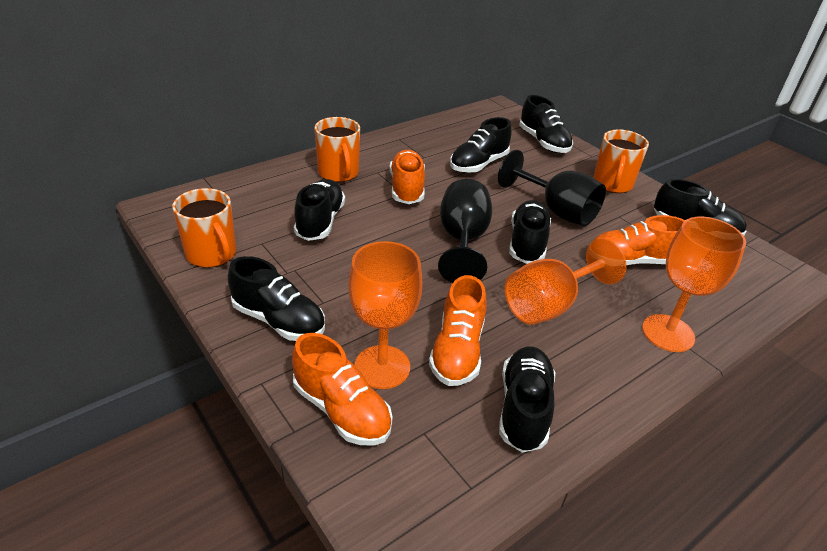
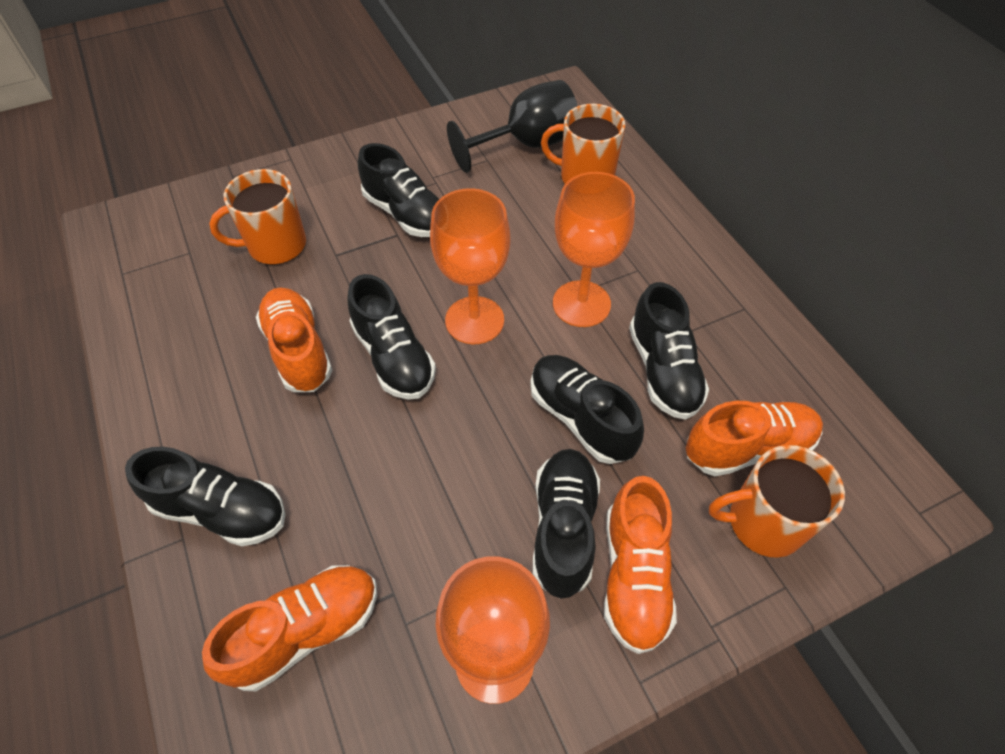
black goblet: [438,179,492,283] [498,150,606,226] = 2 -> [447,80,578,173] = 1
black shoe: [228,256,325,341] [294,179,345,241] [450,117,512,173] [499,347,555,453] [509,200,551,264] [519,95,573,153] [654,179,747,236] = 7 -> [125,447,285,546] [347,274,436,400] [358,143,439,237] [530,355,644,464] [533,449,600,599] [629,282,709,420] = 6

